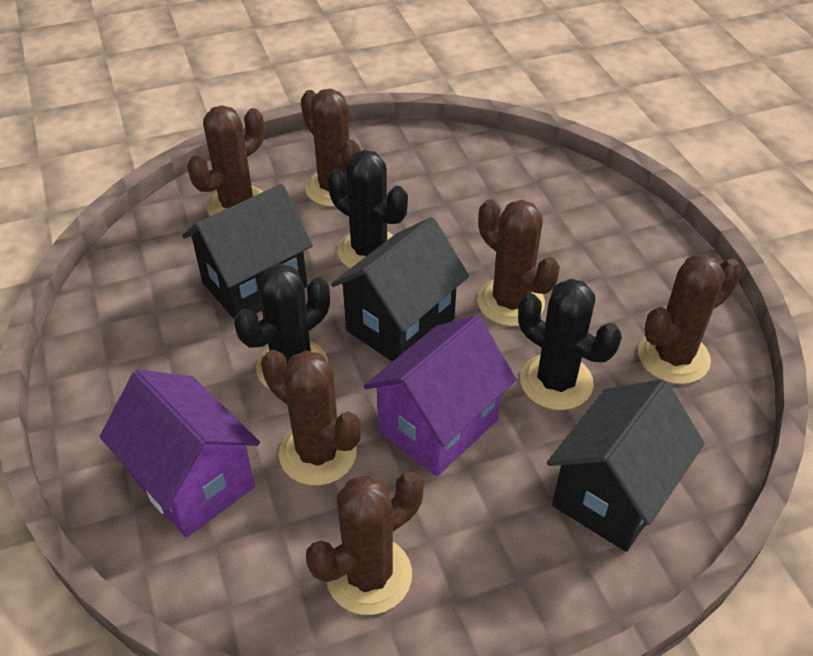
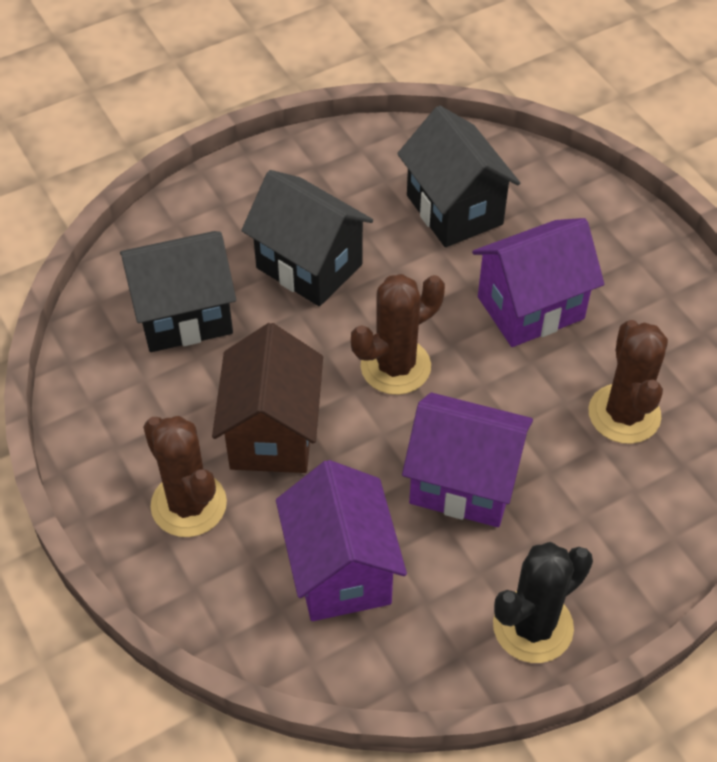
black cactus: [234,264,330,388] [328,150,408,268] [518,279,622,410] = 3 -> [493,542,593,663] = 1
brown cactus: [187,105,265,216] [261,350,361,486] [301,89,361,207] [306,472,423,615] [477,199,560,326] [638,254,742,384] = 6 -> [143,416,227,537] [351,274,445,395] [588,320,668,444] = 3
brown house: none = 0 -> [212,323,323,473] = 1
purple house: [100,369,260,537] [364,315,517,476] = 2 -> [276,460,407,621] [402,393,533,527] [472,218,604,347] = 3

